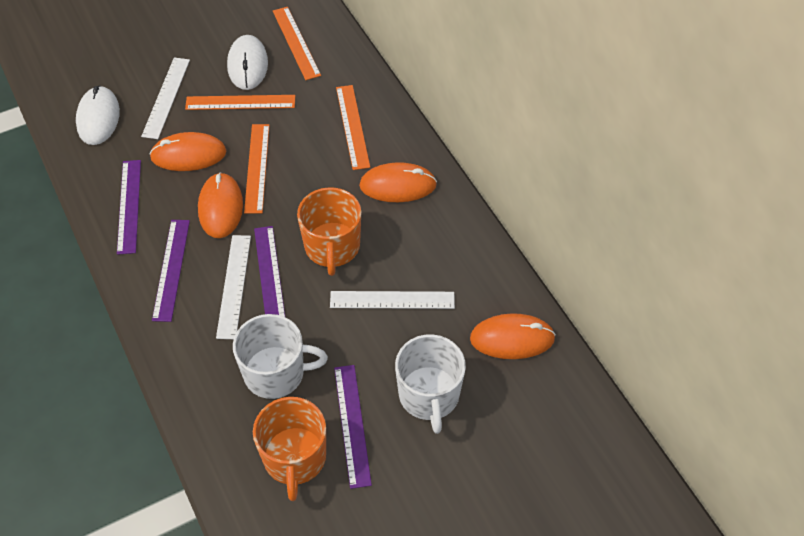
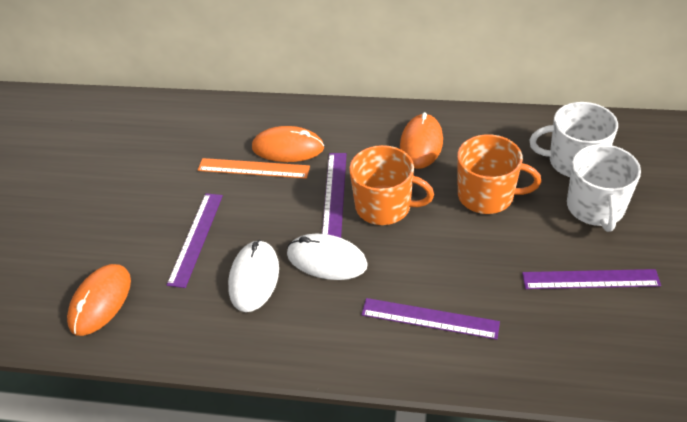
orange mouse: [149,132,226,171] [198,172,243,238] [359,162,437,202] [470,313,556,359] = 4 -> [67,264,131,336] [252,126,324,162] [400,112,443,169] = 3
orange ruler: [185,95,295,110] [244,124,269,214] [273,7,321,80] [336,85,370,170] = 4 -> [198,158,310,179] = 1
white ruler: [141,57,190,139] [216,235,251,339] [330,291,455,309] = 3 -> none = 0

